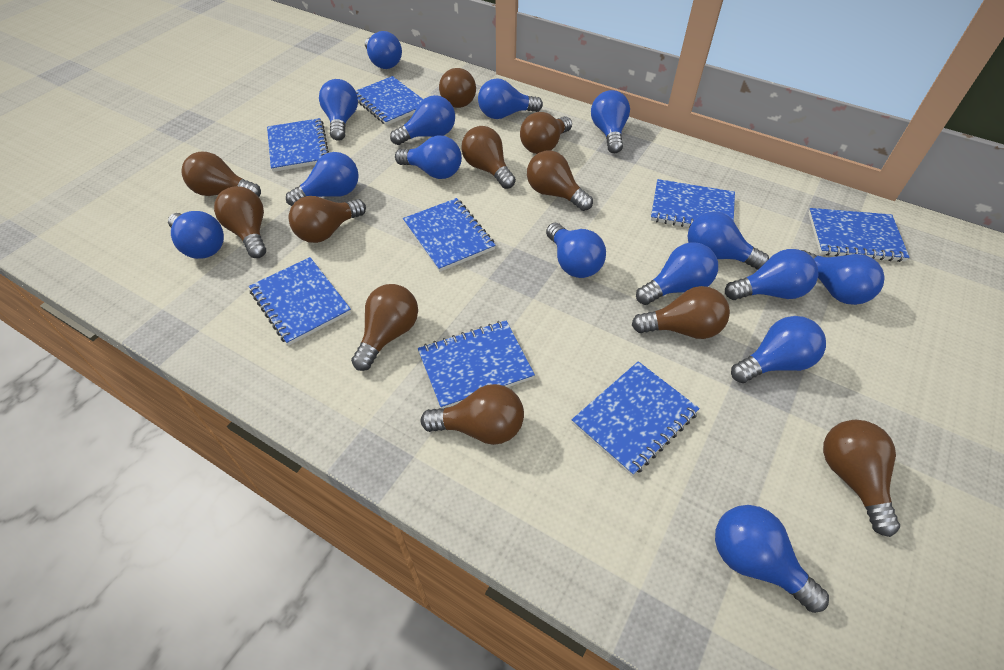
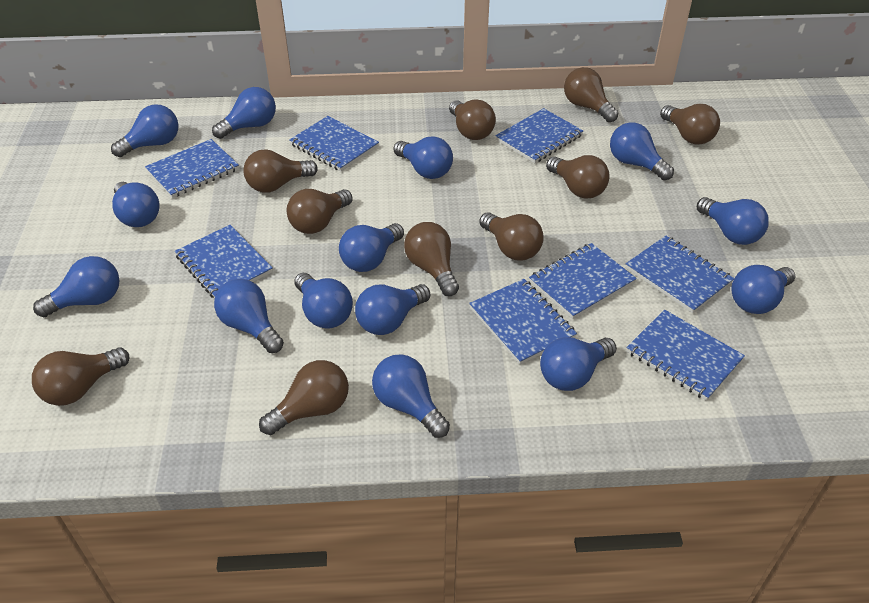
blue light bulb: [168,211,224,259] [286,152,359,206] [319,79,358,141] [365,31,402,69] [390,95,455,145] [395,135,462,179] [478,78,543,119] [546,223,606,278] [591,90,630,153] [636,242,718,305] [687,211,769,270] [715,505,829,613] [725,249,818,300] [731,316,826,383] [801,250,885,305] = 15 -> [33,256,120,317] [111,104,179,157] [112,182,159,227] [212,87,276,139] [214,279,284,353] [294,273,353,329] [339,223,404,272] [355,284,430,335] [372,354,450,438] [393,136,453,179] [540,337,617,391] [610,122,674,180] [697,197,769,245] [731,265,795,314] = 14
brown light bulb: [181,152,261,197] [214,186,266,258] [288,196,366,243] [351,284,418,371] [421,384,524,445] [439,68,476,108] [461,126,516,189] [520,112,572,154] [527,151,593,211] [632,286,730,339] [823,420,900,537] = 11 -> [32,347,130,406] [243,149,318,193] [259,360,349,435] [287,189,353,234] [404,222,459,296] [449,100,496,140] [479,212,544,261] [546,155,610,199] [564,67,618,122] [660,104,720,144] = 10

